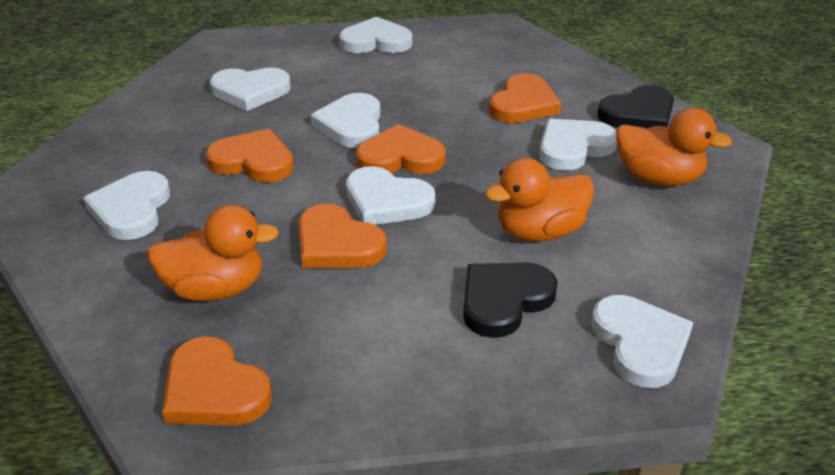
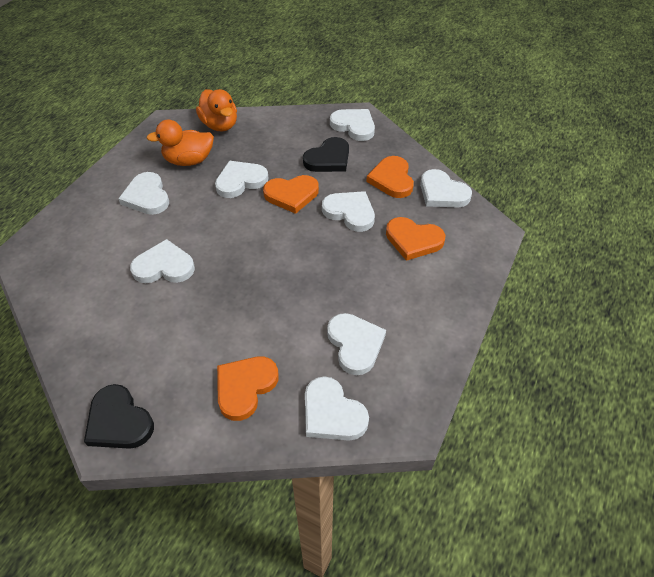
orange duck: [147,205,279,301] [485,158,594,241] [616,108,732,186] = 3 -> [147,120,214,166] [196,89,237,131] = 2
orange heart: [162,336,272,426] [206,129,294,182] [298,204,387,268] [356,124,446,174] [489,73,562,123] = 5 -> [217,356,279,421] [263,175,319,214] [366,156,414,198] [386,217,445,261] = 4
white heart: [83,171,170,240] [210,67,291,111] [311,93,381,148] [339,17,412,53] [346,166,435,225] [539,119,617,170] [591,295,694,388] = 7 -> [118,172,169,215] [130,239,195,283] [215,161,268,198] [305,376,369,441] [322,191,375,232] [327,313,386,375] [330,109,375,141] [420,169,472,208] = 8

